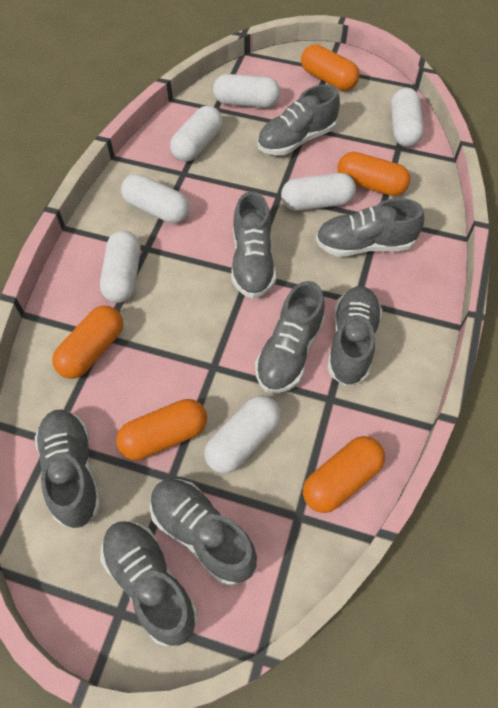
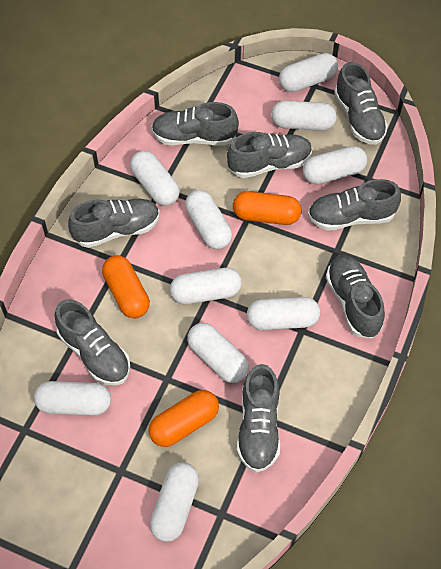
orange capsule: [52,306,123,379] [116,399,207,460] [301,44,360,91] [303,436,385,513] [337,152,411,196] = 5 -> [102,255,150,318] [148,390,219,447] [233,191,302,225] = 3
white capsule: [100,230,141,303] [121,174,190,224] [170,106,223,162] [204,395,281,473] [213,74,280,108] [281,173,356,211] [391,88,424,147] = 7 -> [34,381,111,416] [130,151,180,206] [150,463,199,542] [170,268,242,304] [185,190,232,249] [187,323,249,383] [247,297,320,330] [271,101,337,131] [279,53,338,92] [302,146,367,184] = 10

